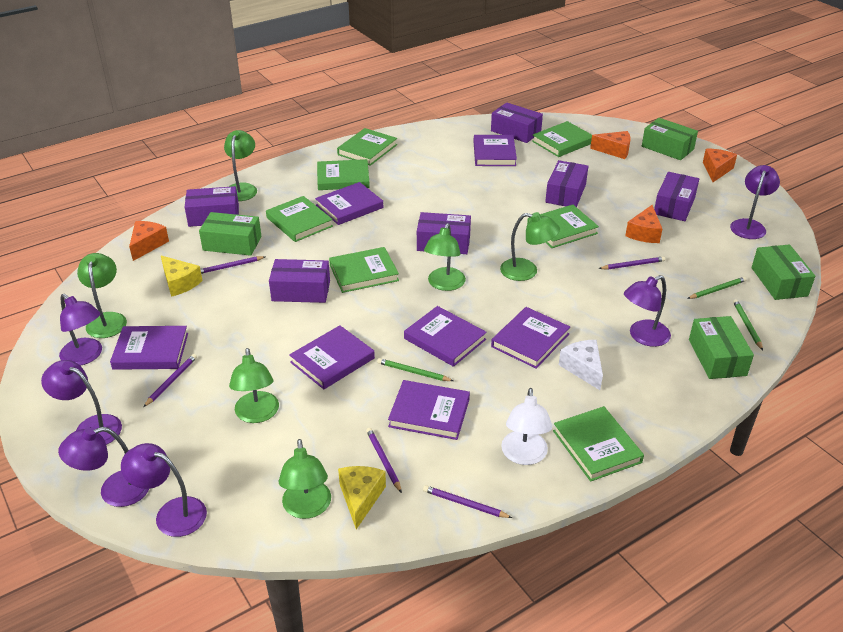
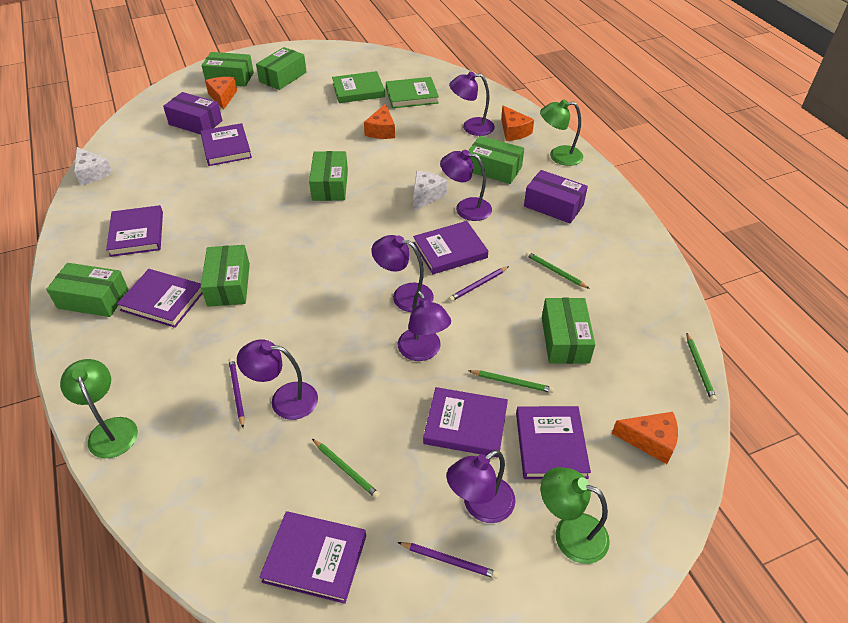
green book: [266,196,333,242] [317,159,370,190] [329,247,399,293] [337,128,397,166] [527,205,599,248] [532,121,592,157] [553,406,644,482] = 7 -> [332,71,385,103] [386,77,439,108] = 2
green box: [199,212,262,256] [642,118,698,160] [689,316,754,379] [752,244,815,300] = 4 -> [46,263,129,317] [201,245,250,307] [202,52,254,86] [256,47,307,90] [309,151,348,201] [468,136,524,184] [542,298,595,364] = 7
green lamp: [77,253,127,338] [224,130,257,201] [229,348,279,423] [279,439,331,519] [424,223,466,291] [500,212,560,281] = 6 -> [60,359,138,458] [540,99,583,166] [541,467,610,564] = 3
green pencil: [377,358,453,381] [687,277,747,299] [733,299,763,350] = 3 -> [312,439,380,499] [469,370,554,393] [526,252,590,289] [687,333,717,402] = 4
purple box: [185,186,239,227] [269,259,330,303] [417,212,471,254] [491,102,543,143] [545,160,588,207] [654,172,699,221] = 6 -> [163,92,222,135] [524,170,588,223] = 2
purple pencil: [143,354,197,407] [200,256,266,274] [366,428,402,493] [423,485,512,518] [598,256,665,270] = 5 -> [229,358,245,428] [397,542,499,579] [449,266,509,301] = 3
white cheese: [559,340,603,390] = 1 -> [74,147,113,185] [413,171,447,212] = 2
white lamp: [501,388,552,465] = 1 -> none = 0
yellow cheese: [161,256,203,297] [338,466,386,529] = 2 -> none = 0

